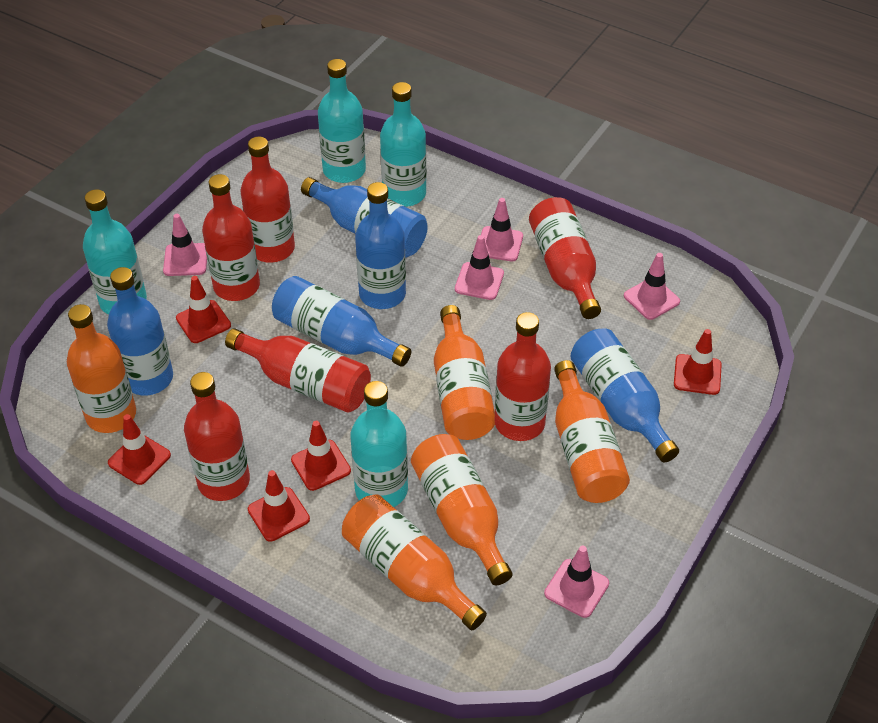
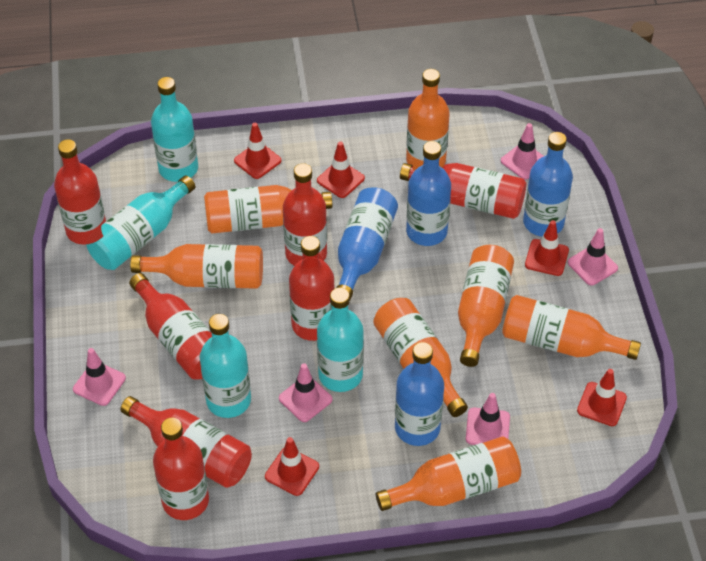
blue bottle: [107,267,173,395] [272,276,411,367] [301,177,428,258] [355,182,406,309] [570,329,679,462] = 5 -> [336,187,398,300] [395,342,444,446] [406,141,451,246] [523,132,573,237] = 4
orange bottle: [67,304,136,433] [342,494,487,630] [411,434,512,585] [434,305,496,440] [554,360,630,503] = 5 -> [130,244,263,289] [204,185,332,234] [373,298,468,417] [376,436,521,511] [406,69,450,167] [458,245,514,367] [502,295,641,360] = 7
red bottle: [184,372,250,501] [202,174,260,301] [225,329,371,413] [240,137,295,263] [495,312,551,441] [529,197,601,319] = 6 -> [54,139,106,245] [121,396,252,488] [129,273,212,380] [153,418,209,520] [283,163,327,266] [289,236,334,341] [400,163,526,219] = 7

